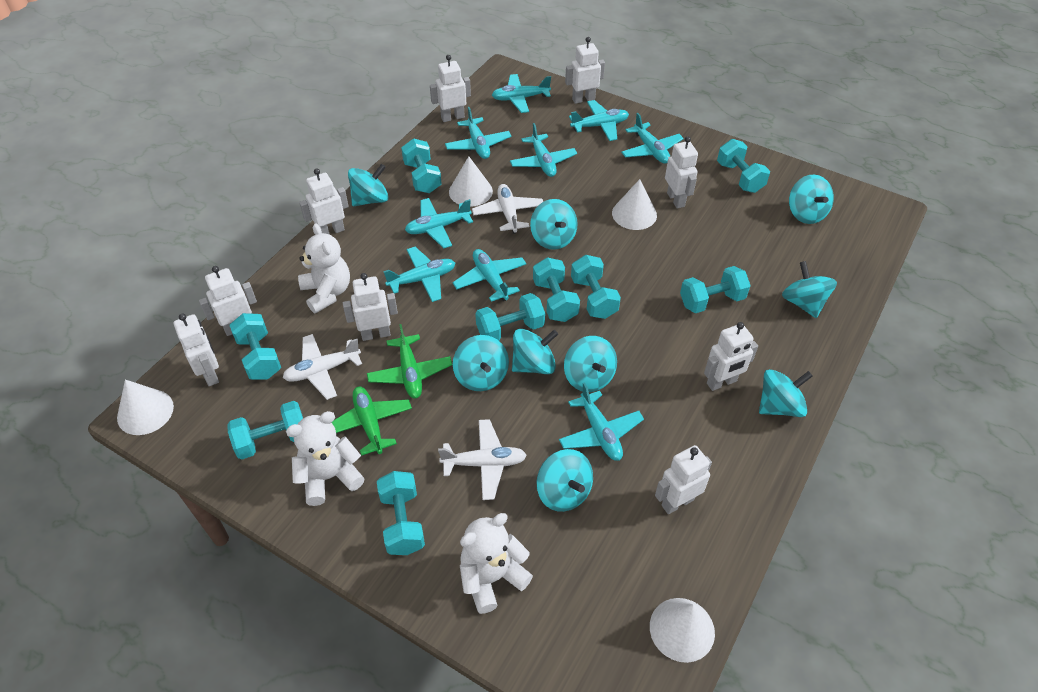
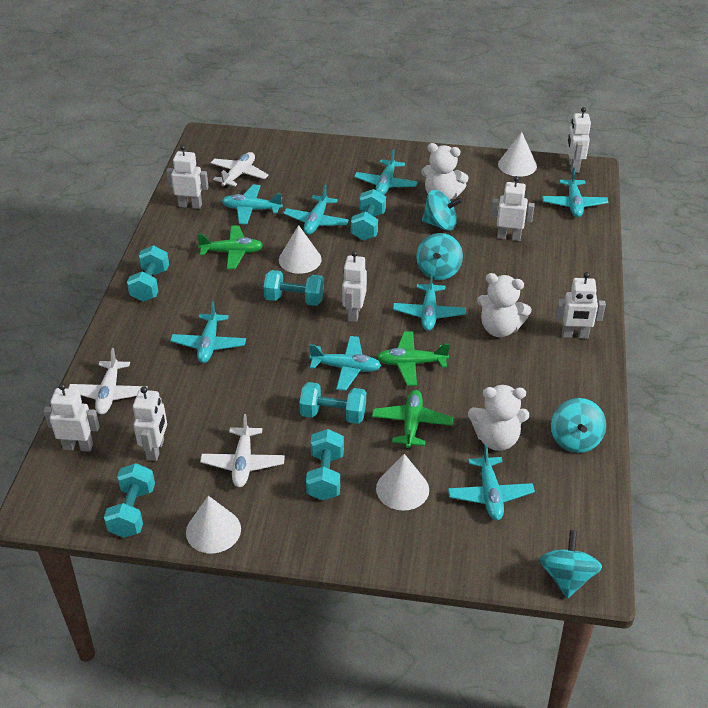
green plane: [332,387,412,456] [367,324,452,398] = 2 -> [197,225,263,269] [372,390,453,449] [377,331,450,386] = 3
turquoise dumbbell: [227,401,303,459] [230,313,281,380] [377,471,425,555] [401,138,442,193] [475,293,545,341] [533,257,580,322] [571,255,621,319] [680,266,751,313] [717,139,770,193] = 9 -> [104,463,155,538] [127,245,169,302] [263,270,324,306] [299,382,366,424] [306,429,344,500] [351,189,386,241] = 6
turquoise plane: [383,247,455,302] [405,198,473,249] [445,107,512,159] [452,249,526,302] [492,74,551,113] [510,123,577,177] [559,382,644,461] [569,100,629,141] [621,113,684,164] = 9 -> [170,301,246,363] [222,184,283,225] [283,185,349,235] [309,336,381,391] [354,149,418,195] [393,272,466,331] [448,444,535,520] [542,168,608,217] = 8
turquoise spinning top: [348,164,389,206] [453,335,509,391] [512,329,558,374] [530,199,578,250] [537,449,593,512] [564,336,617,392] [759,369,813,417] [782,261,837,318] [789,175,834,224] = 9 -> [416,233,463,280] [422,190,462,231] [539,530,602,599] [551,398,606,453] = 4
white robot: [174,314,219,386] [199,266,257,336] [299,168,349,235] [343,273,398,341] [430,55,471,122] [565,37,605,104] [655,445,712,514] [665,137,698,208] [704,322,758,391] = 9 -> [44,383,100,452] [133,386,167,461] [166,145,209,209] [342,251,367,322] [490,176,535,241] [556,272,606,339] [567,107,591,173] = 7

